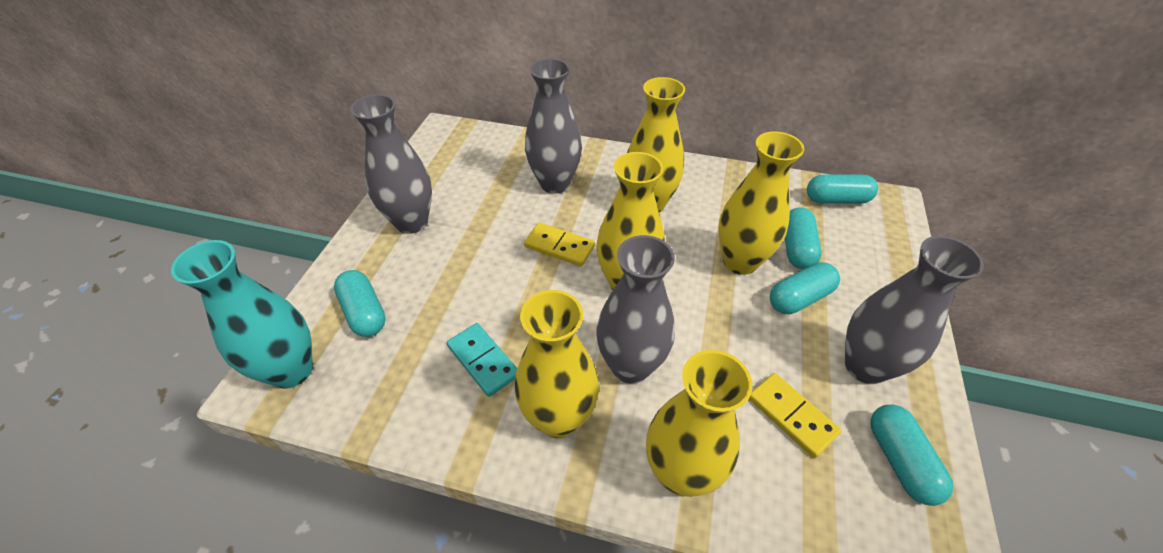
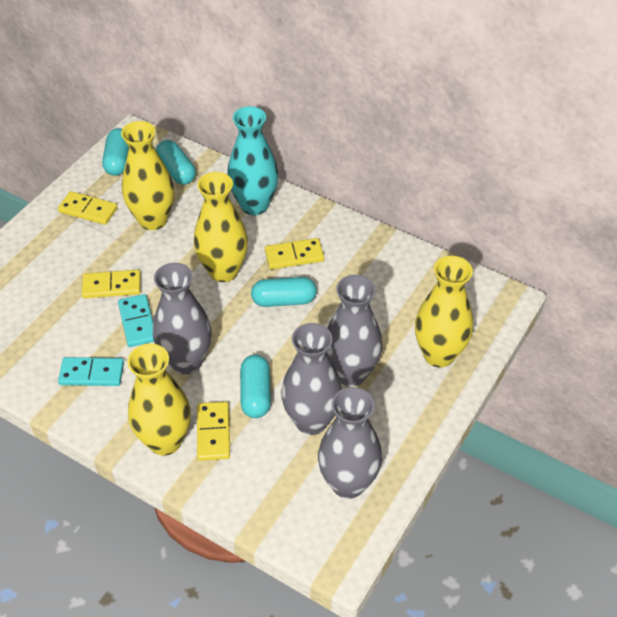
turquoise capsule: [334,270,386,337] [770,262,840,314] [785,208,822,269] [807,174,878,204] [871,405,953,506] = 5 -> [102,128,129,176] [156,140,196,185] [240,355,271,418] [251,277,317,307] = 4
turquoise domino: [447,323,517,397] = 1 -> [58,357,124,386] [118,294,154,347] = 2
yellow domino: [524,223,595,267] [749,373,842,458] = 2 -> [58,191,118,225] [82,270,141,298] [197,402,230,461] [265,238,324,269] = 4
yellow vase: [515,290,599,438] [596,152,665,290] [627,77,685,213] [646,350,752,497] [718,131,804,275] = 5 -> [121,121,174,230] [128,344,191,456] [194,172,248,282] [415,256,473,368] = 4

